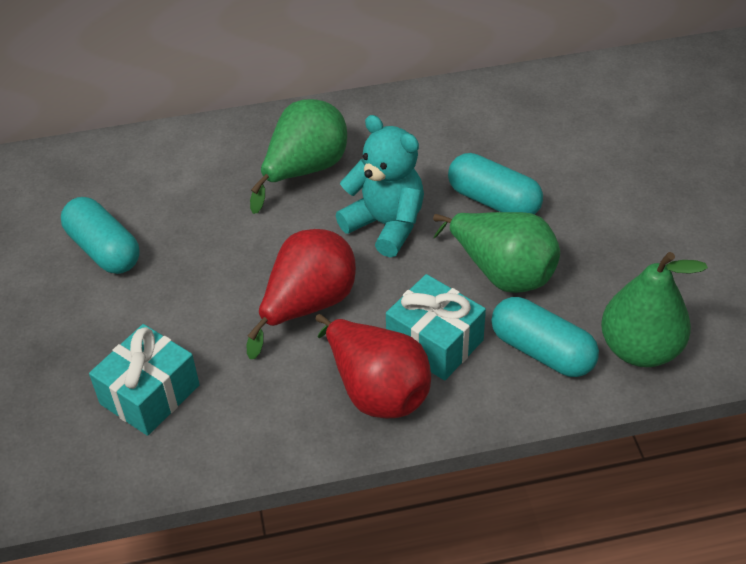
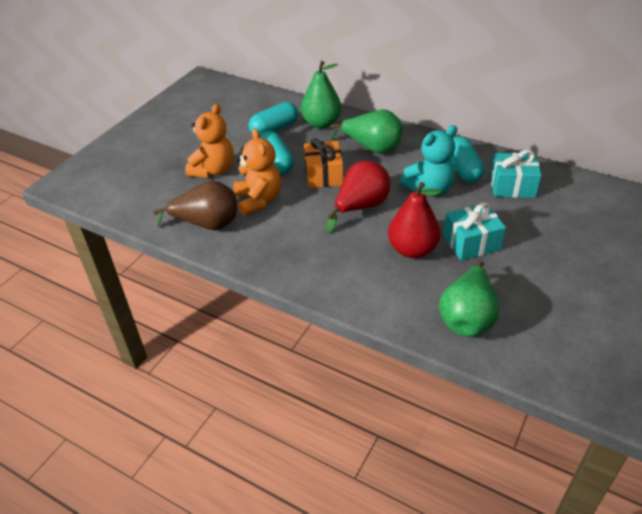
brown pear: none = 0 -> [153,181,237,230] = 1
orange gift: none = 0 -> [304,138,343,188] = 1
orange teddy bear: none = 0 -> [185,104,234,178] [233,128,282,216] = 2

